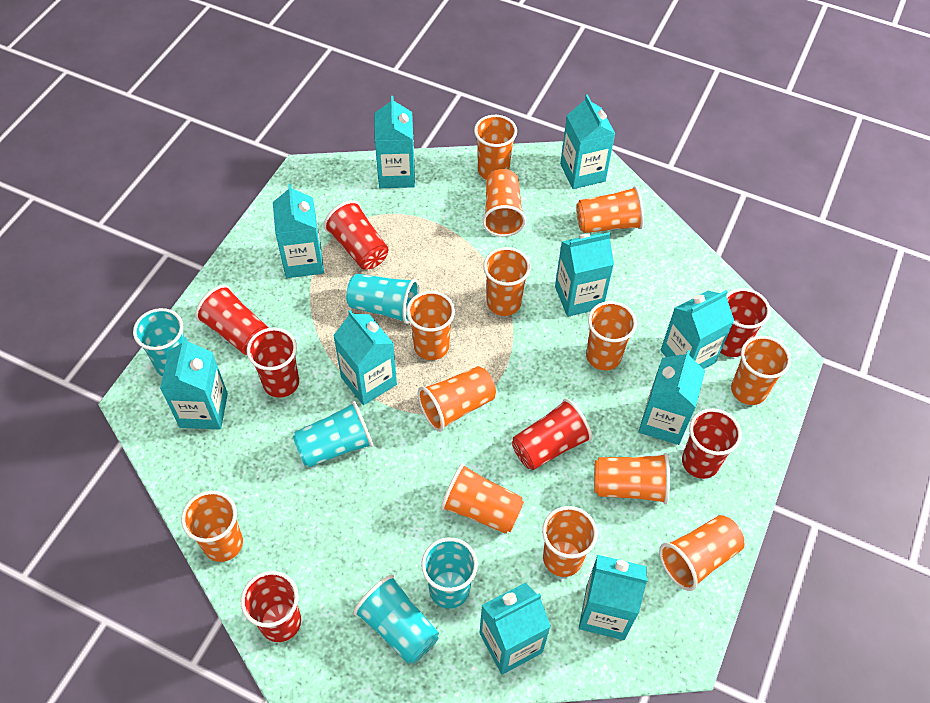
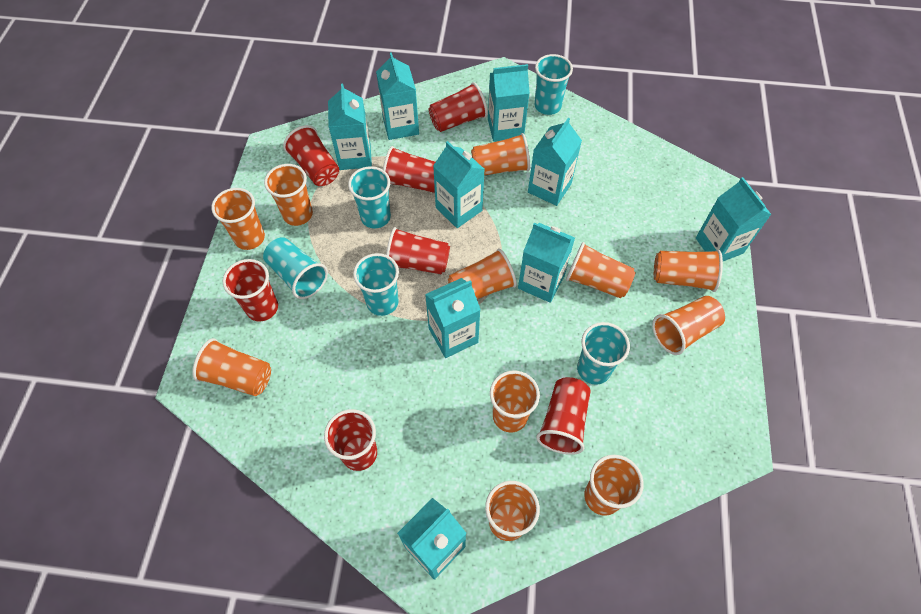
orange cup: [181,491,243,562] [406,291,455,360] [418,366,496,432] [441,463,524,534] [474,115,517,179] [482,169,526,237] [483,247,531,316] [542,506,598,577] [576,186,644,233] [586,301,637,370] [594,453,670,504] [659,515,744,591] [731,336,791,405] = 13 -> [192,338,271,396] [211,188,265,250] [264,164,313,226] [448,248,517,299] [471,133,530,175] [485,481,540,541] [490,371,540,432] [566,242,636,298] [584,455,644,516] [652,296,725,355] [654,250,723,292] = 11
turquoise carton: [160,337,228,430] [273,184,324,278] [333,310,397,405] [375,96,415,188] [480,582,551,674] [555,232,614,317] [560,95,615,189] [579,555,648,640] [639,350,705,445] [660,290,734,369] = 10 -> [328,84,372,170] [376,52,419,140] [397,498,466,580] [425,278,481,358] [433,141,485,228] [488,64,530,142] [518,223,575,303] [528,118,582,206] [696,177,771,261] = 9

